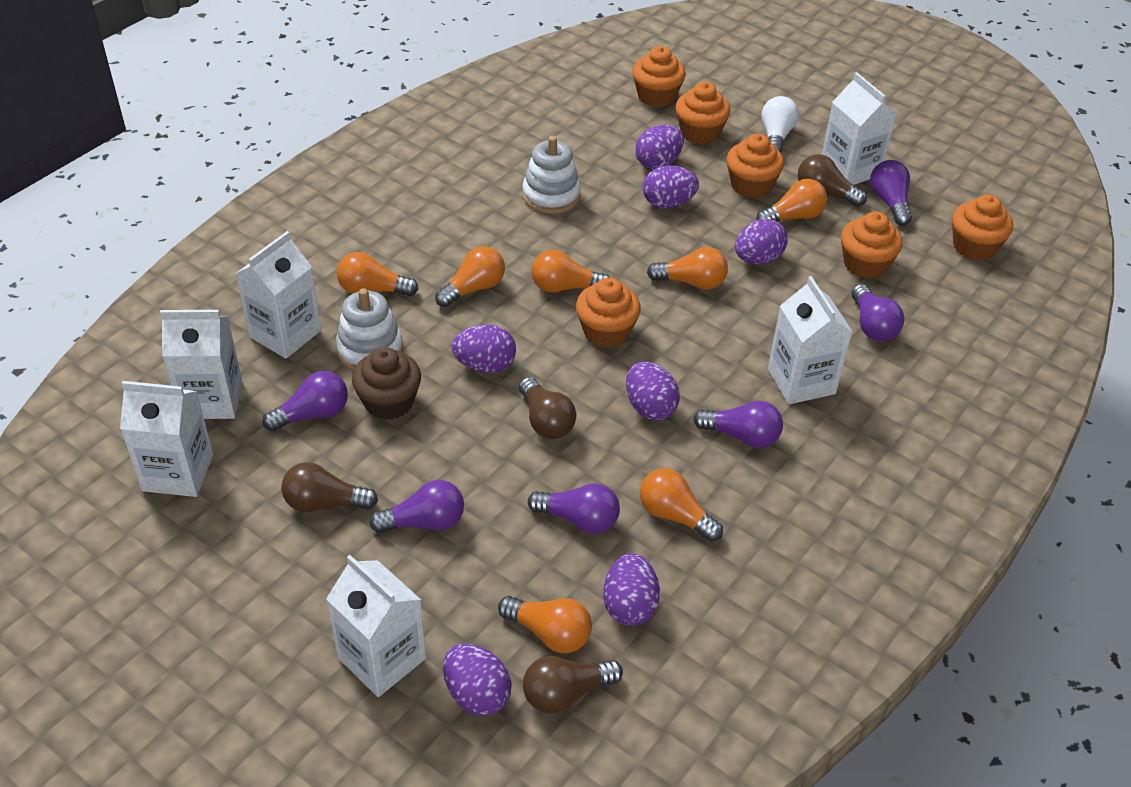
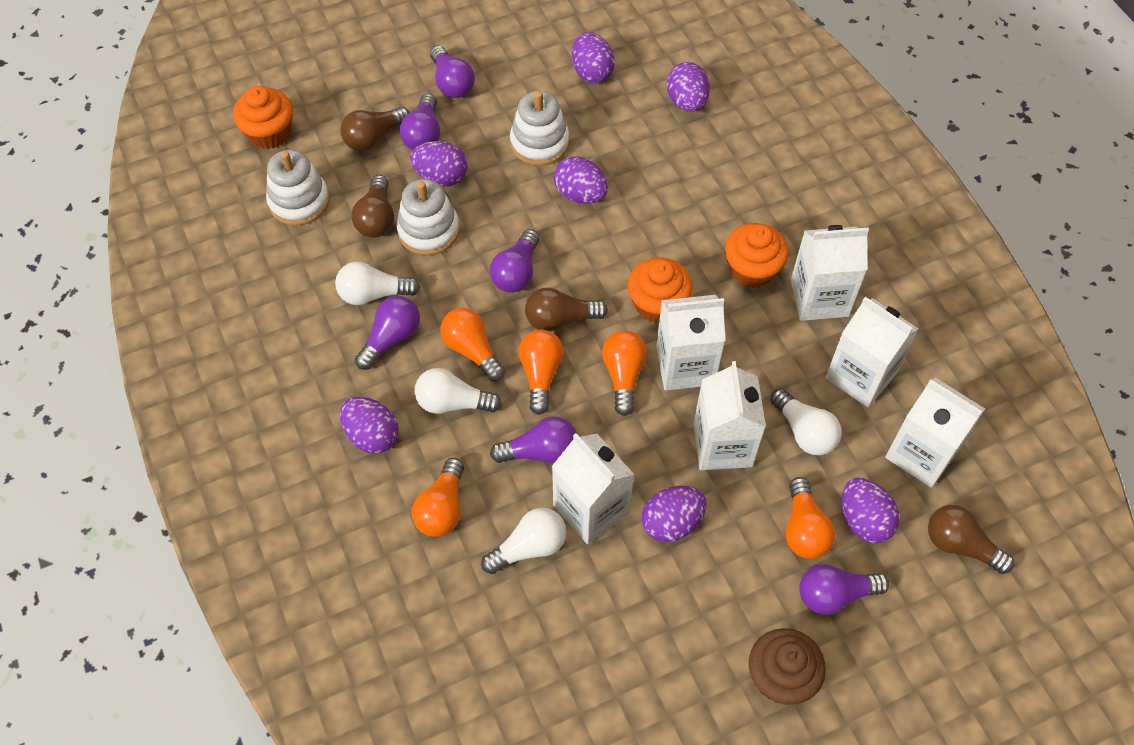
orange cupcake: [576,278,641,348] [632,46,686,107] [675,82,731,144] [727,134,784,198] [841,212,902,279] [952,194,1013,261] = 6 -> [233,86,293,149] [628,257,693,323] [725,223,789,288] = 3
orange light bulb: [337,252,418,296] [435,246,505,307] [498,596,592,653] [532,250,610,292] [640,468,723,542] [647,247,728,290] [756,179,827,222] = 7 -> [412,458,464,537] [440,308,505,381] [518,329,563,415] [602,330,647,416] [786,477,835,559] = 5
white light bulb: [761,96,799,153] = 1 -> [335,262,420,305] [414,368,502,414] [481,508,567,574] [770,388,842,455] = 4
white stacking toy: [336,288,403,371] [522,136,581,214] = 2 -> [266,150,329,226] [396,179,460,256] [510,91,569,166] = 3

